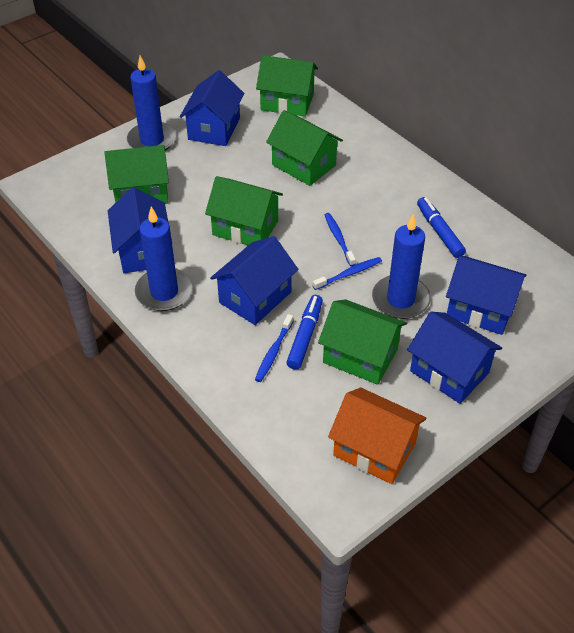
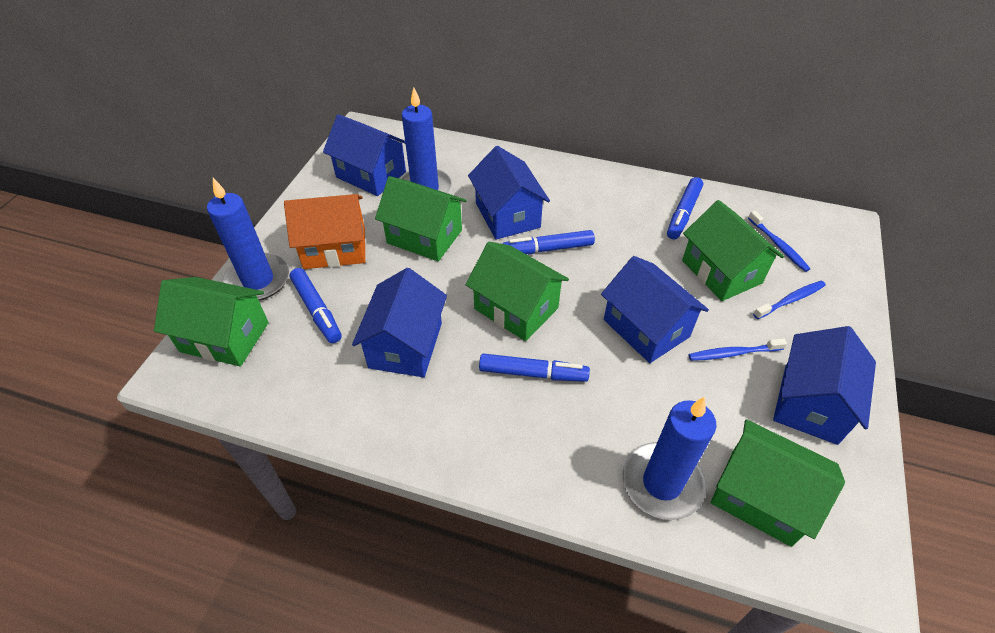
blue marker: [286,295,323,370] [417,197,466,258] = 2 -> [289,268,341,343] [479,354,590,382] [502,230,595,254] [667,177,703,239] = 4

